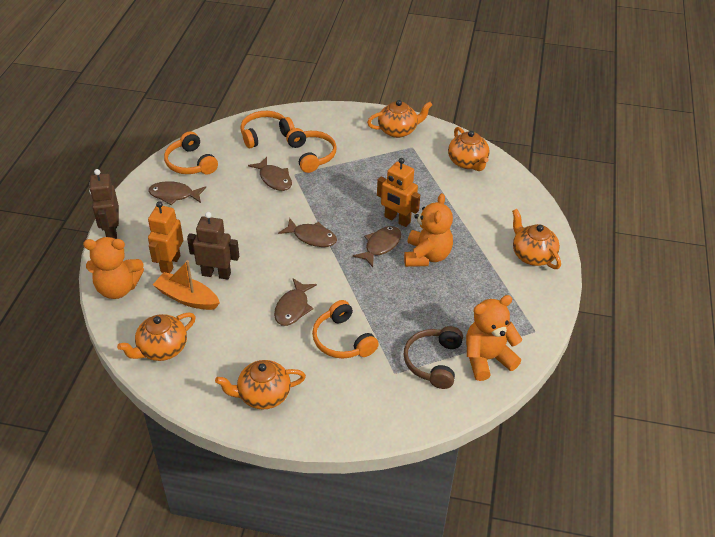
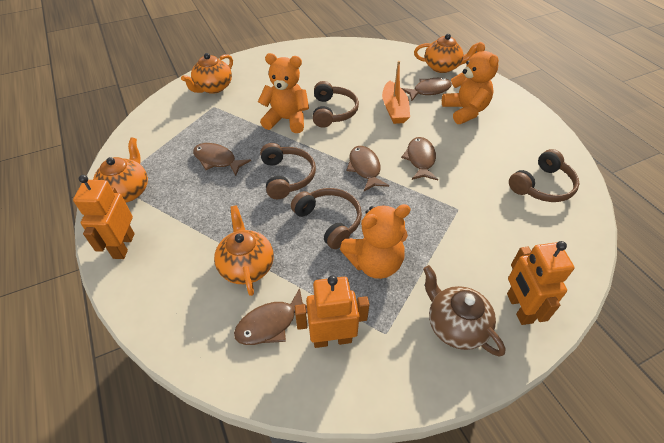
brown headphones: [404,326,463,389] = 1 -> [260,143,316,199] [291,188,362,249] [313,81,359,128] [509,149,579,202] = 4
brown robot: [89,169,119,238] [187,212,239,280] = 2 -> none = 0
brown teapot: none = 0 -> [423,265,505,356] = 1
orange headphones: [164,131,218,174] [241,111,295,148] [286,128,337,173] [312,300,379,359] = 4 -> none = 0
orange robot: [148,201,183,273] [377,158,420,227] = 2 -> [73,175,135,259] [295,275,369,348] [507,241,574,325] = 3
orange teapot: [117,313,196,361] [215,360,306,410] [367,100,432,138] [448,127,490,171] [512,209,561,269] = 5 -> [93,137,148,203] [181,53,233,94] [214,205,274,296] [414,34,478,73] = 4

